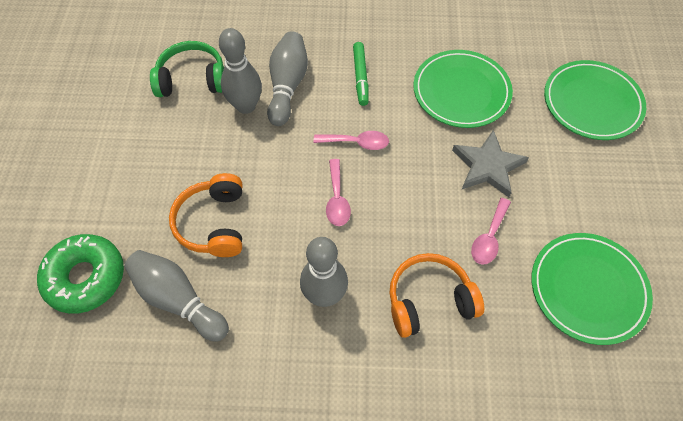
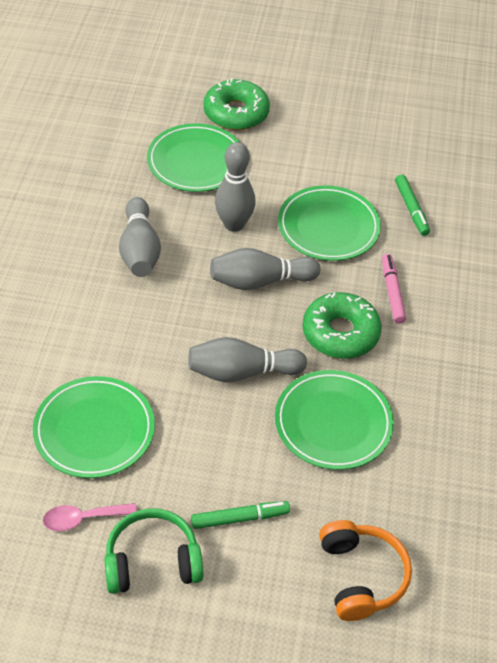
green donut: [37,234,124,314] = 1 -> [203,78,270,130] [303,292,382,359] = 2
green marker: [353,42,369,106] = 1 -> [191,501,290,529] [395,174,430,236] = 2
green plate: [413,50,513,128] [532,233,653,345] [544,60,646,140] = 3 -> [33,376,155,478] [147,123,240,192] [275,370,394,470] [278,185,381,261] = 4
grey star: [452,129,529,197] = 1 -> none = 0
orange headphones: [169,173,242,257] [389,253,484,338] = 2 -> [319,520,412,621] = 1
pink marker: none = 0 -> [382,254,406,324] = 1
pink spoon: [314,131,389,150] [326,159,351,226] [471,198,511,265] = 3 -> [43,503,137,531] = 1

